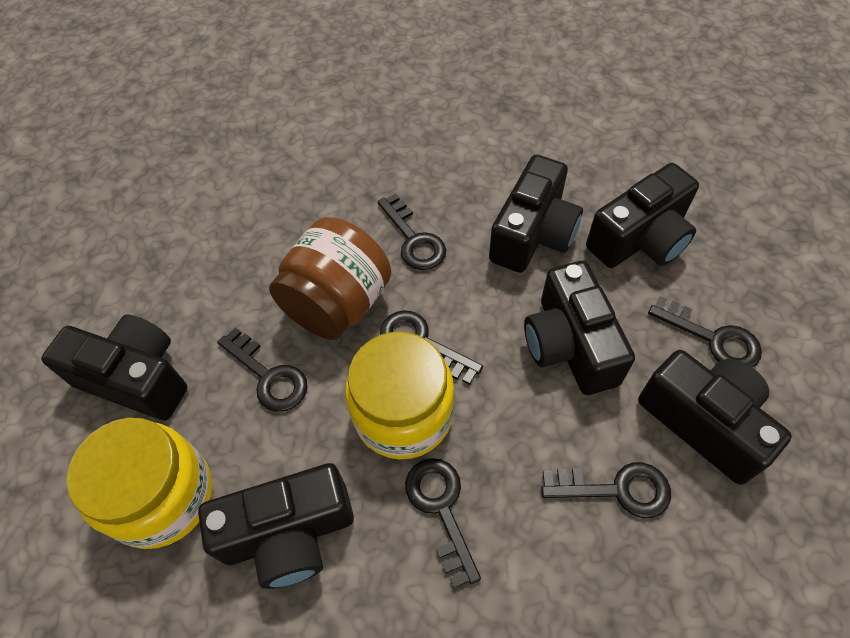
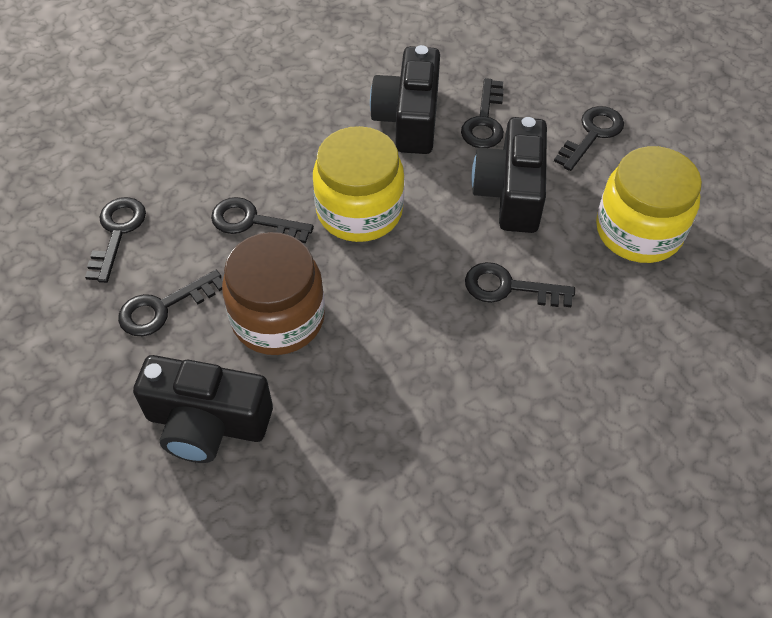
black camera: [41,314,187,421] [198,463,354,589] [489,155,583,273] [524,261,635,395] [586,163,699,268] [638,350,792,485] = 6 -> [133,355,273,463] [370,45,440,154] [471,117,547,233] = 3

